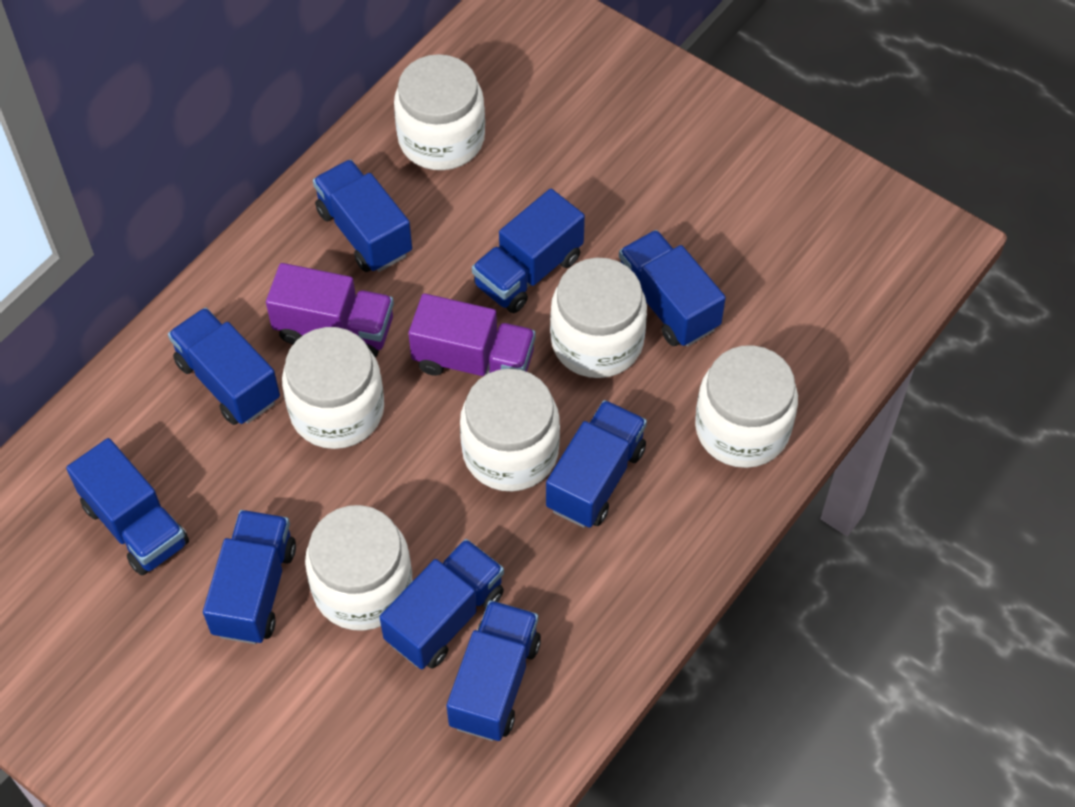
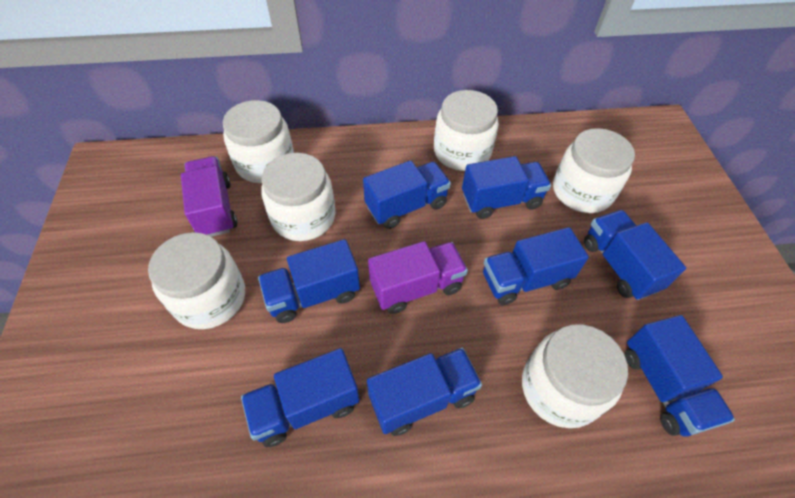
blue truck: [66,438,189,575] [168,307,280,425] [203,510,296,644] [313,159,412,272] [379,539,504,669] [447,600,541,741] [472,189,585,313] [546,400,647,528] [619,230,726,347] = 9 -> [241,348,360,447] [258,239,360,323] [363,160,451,229] [367,348,482,436] [462,156,551,219] [483,227,589,305] [584,210,686,300] [625,315,735,436] = 8

